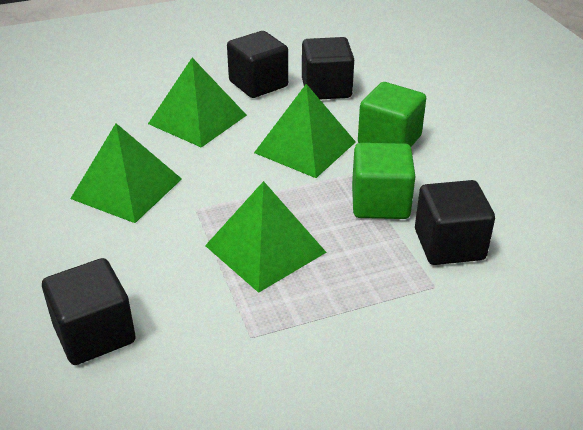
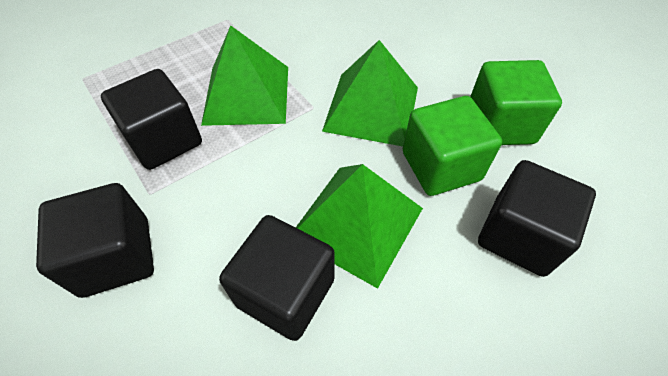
green pyramid: [70,123,182,223] [148,58,247,148] [205,181,327,293] [254,84,356,178] = 4 -> [201,25,288,126] [296,164,423,289] [322,40,418,146] = 3

